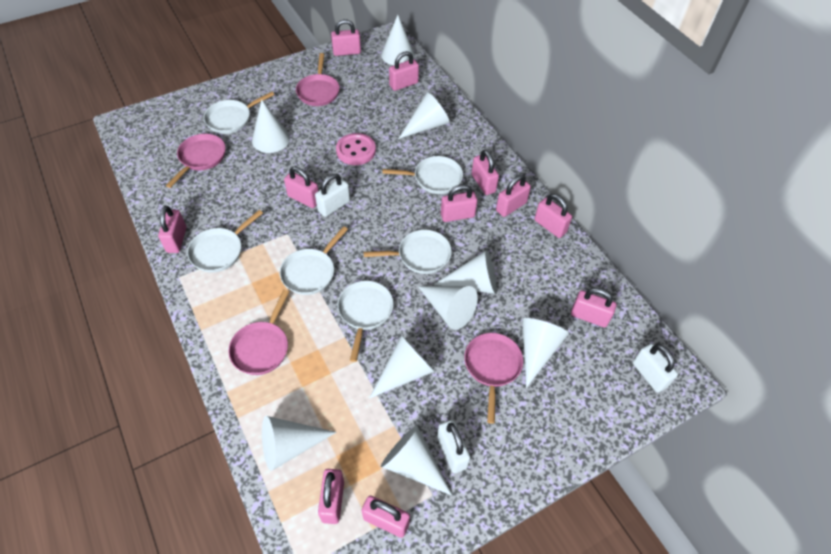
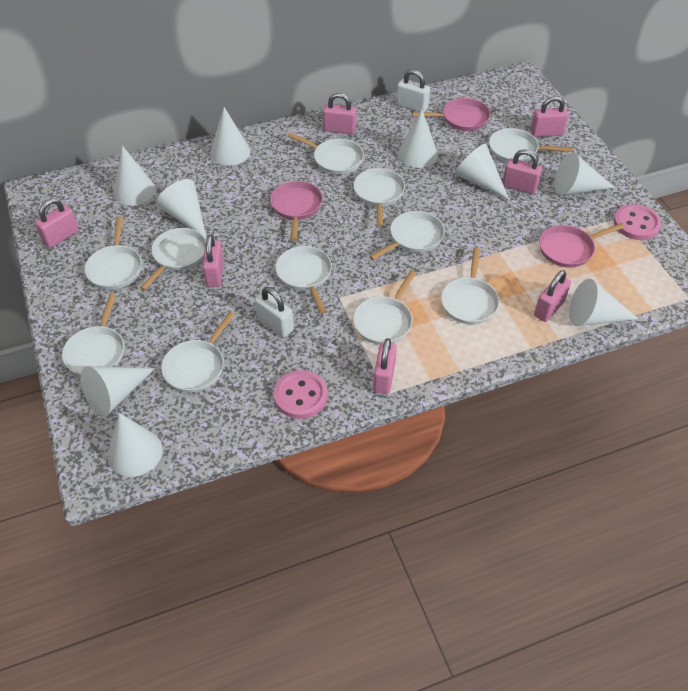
pink button: [336,133,376,165] = 1 -> [274,370,328,419] [614,204,661,240] = 2
pink padlock: [158,206,186,253] [284,167,318,208] [318,469,344,524] [331,19,361,56] [362,496,410,538] [389,51,419,91] [441,185,477,222] [472,150,499,195] [496,175,531,217] [534,194,572,238] [571,288,616,327] = 11 -> [35,199,79,248] [203,234,224,287] [323,93,357,134] [373,338,397,394] [502,149,542,194] [530,96,569,137] [534,270,571,322] = 7
pink pan: [166,134,226,188] [228,290,289,375] [296,53,340,106] [464,333,523,424] = 4 -> [270,181,323,241] [412,98,491,131] [539,223,625,268] = 3
white padlock: [315,174,350,217] [437,420,470,473] [633,344,678,393] = 3 -> [255,287,294,337] [396,69,430,112] = 2
white pan: [187,210,263,273] [204,92,274,134] [280,226,348,295] [337,280,394,362] [364,230,452,274] [382,156,463,194] = 6 -> [62,293,124,376] [84,216,142,290] [140,228,206,290] [161,312,235,392] [275,246,332,313] [288,132,364,174] [353,168,405,226] [353,270,416,345] [369,211,445,260] [441,248,500,325] [489,128,573,162] = 11

